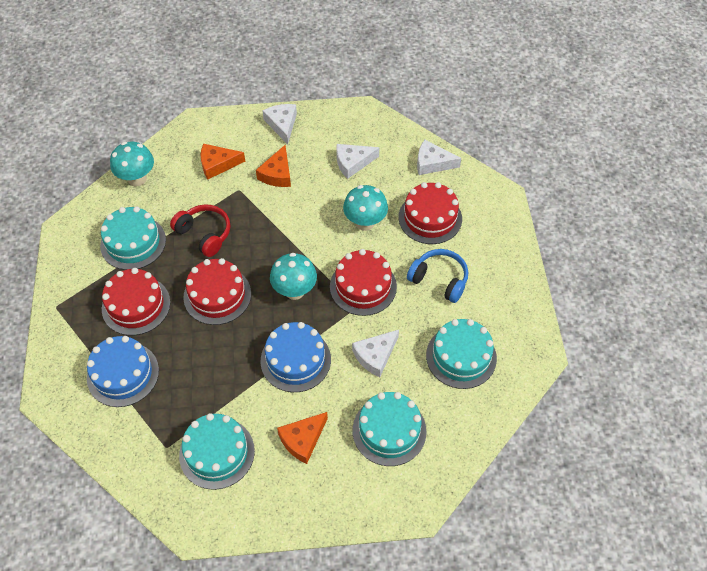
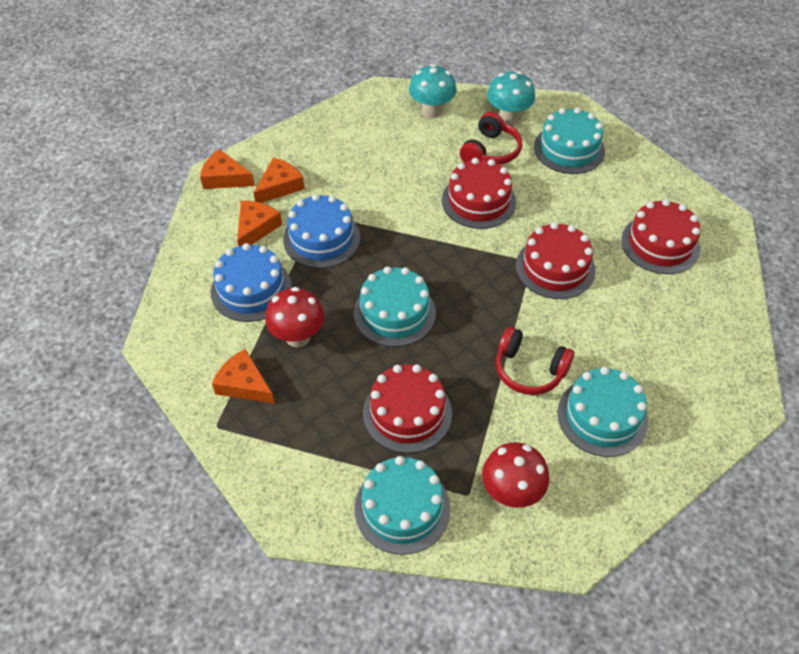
blue headphones: [407,249,468,303] = 1 -> none = 0
orange cheese: [201,144,245,180] [256,145,291,187] [277,412,328,464] = 3 -> [200,149,255,189] [212,349,275,404] [237,201,282,246] [254,157,305,203] = 4
red headphones: [170,204,231,257] = 1 -> [460,112,522,164] [496,327,574,395] = 2
red mushroom: none = 0 -> [265,287,325,348] [482,442,549,508] = 2
turquoise mushroom: [110,142,154,187] [270,253,317,300] [343,185,388,231] = 3 -> [409,64,457,118] [487,71,535,124] = 2
white cheese: [262,104,297,144] [336,144,379,179] [352,330,399,377] [417,140,461,175] = 4 -> none = 0

